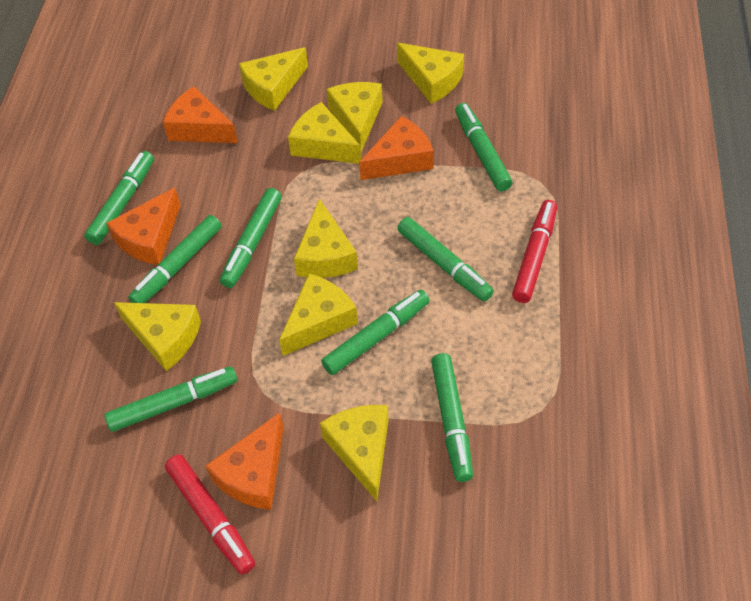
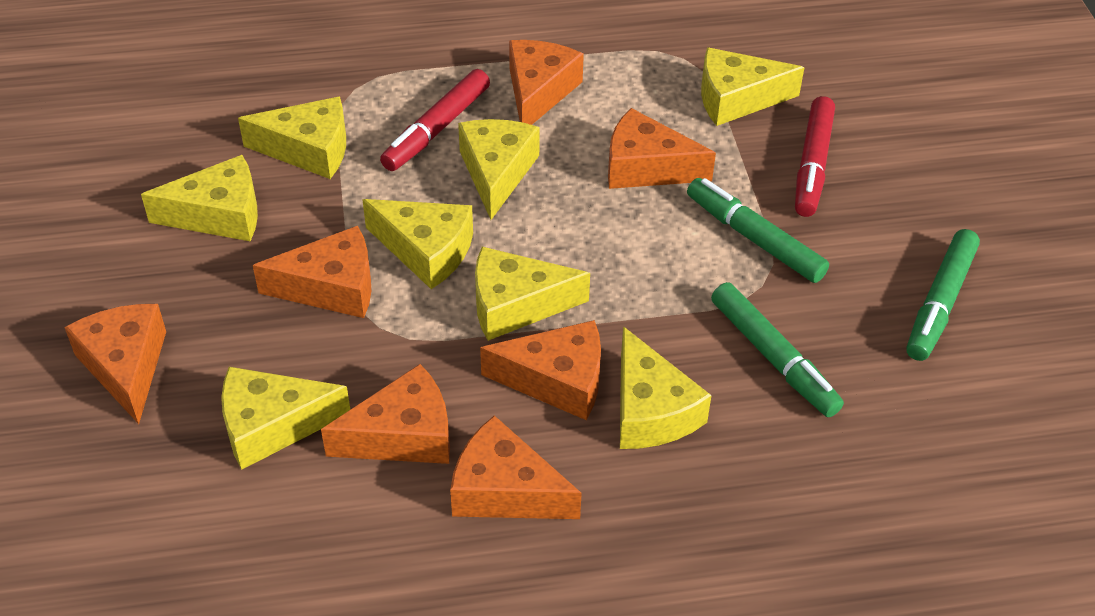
green marker: [84,151,154,245] [105,366,238,432] [128,215,222,303] [220,188,282,288] [321,290,430,375] [397,217,494,302] [431,353,473,482] [455,103,513,192] = 8 -> [687,178,829,283] [711,282,844,417] [906,229,980,361] = 3
orange cheese: [106,188,181,265] [163,86,238,143] [206,412,284,510] [359,116,433,180] = 4 -> [64,304,166,424] [253,226,371,318] [321,364,450,464] [450,415,582,519] [480,320,601,420] [509,40,584,125] [608,108,716,189] = 7

